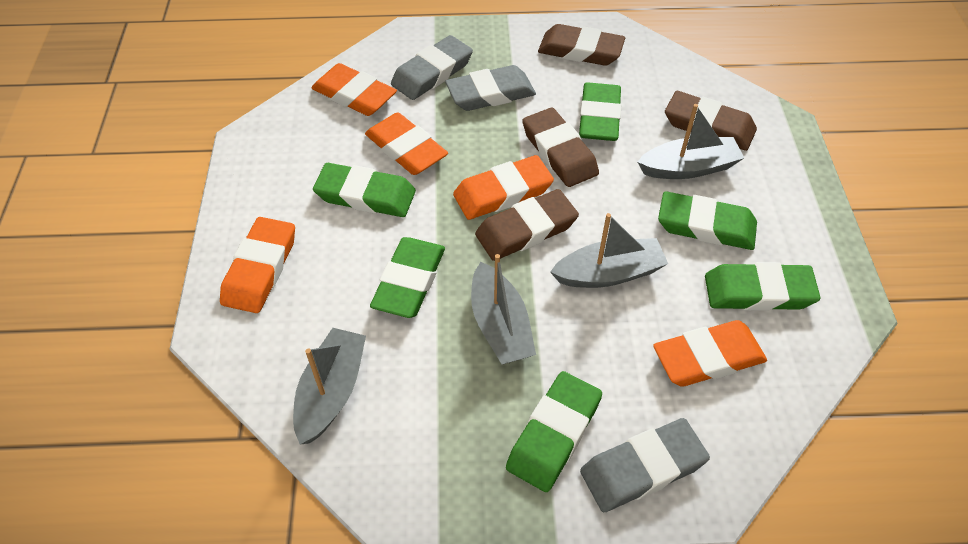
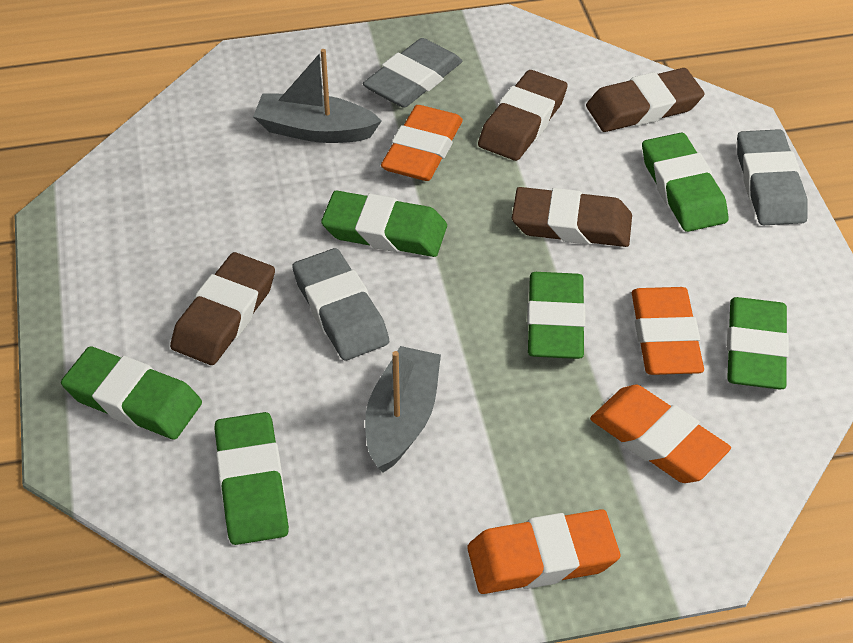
grey boat: [293,328,366,445] [471,254,536,364] [550,213,668,288] [638,104,744,179] = 4 -> [253,49,382,143] [365,346,441,473] = 2
orange eraser: [220,217,295,313] [311,63,397,116] [365,112,448,175] [453,155,554,220] [653,320,767,387] = 5 -> [381,105,463,181] [467,509,620,594] [590,385,731,483] [632,287,704,375] = 4

